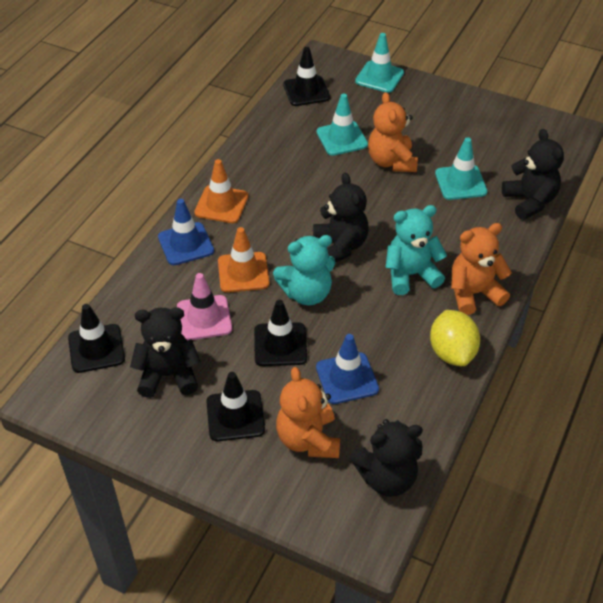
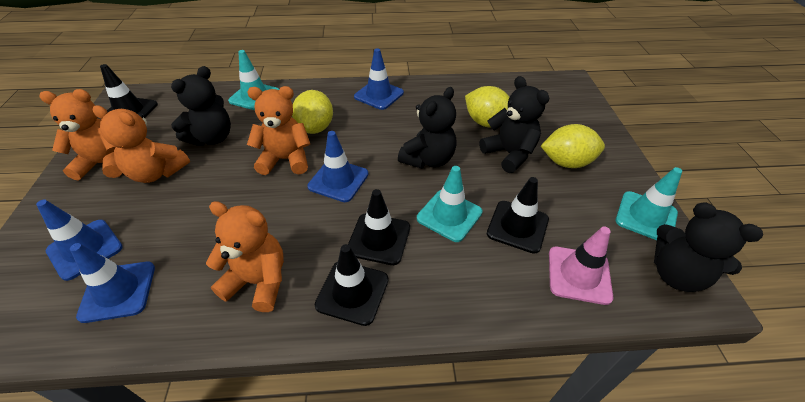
blue traffic cone: [158,199,214,265] [316,334,379,404] = 2 -> [36,200,123,281] [70,243,155,323] [307,131,369,202] [354,48,404,110] = 4
orange teddy bear: [276,367,340,458] [368,92,418,172] [451,223,512,315] = 3 -> [39,89,122,180] [93,105,190,183] [206,201,284,312] [247,86,310,175] = 4
orange traffic cone: [194,159,248,223] [218,227,270,293] = 2 -> none = 0
turquoise teddy bear: [273,235,335,305] [385,205,447,295] = 2 -> none = 0
yellow lemon: [430,310,480,366] = 1 -> [292,90,333,134] [465,86,510,128] [541,124,605,168] = 3

